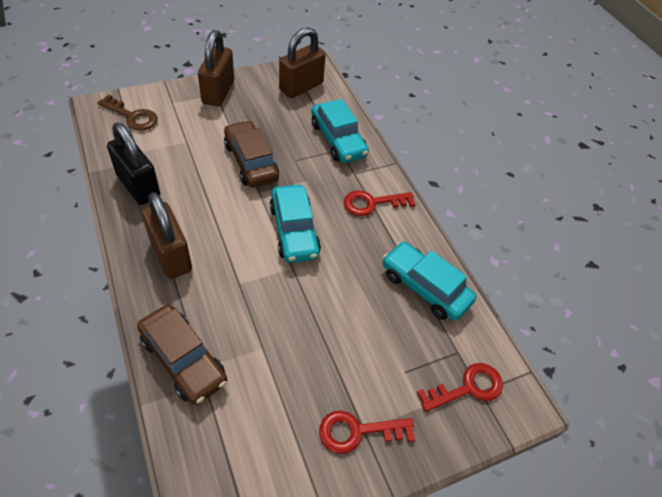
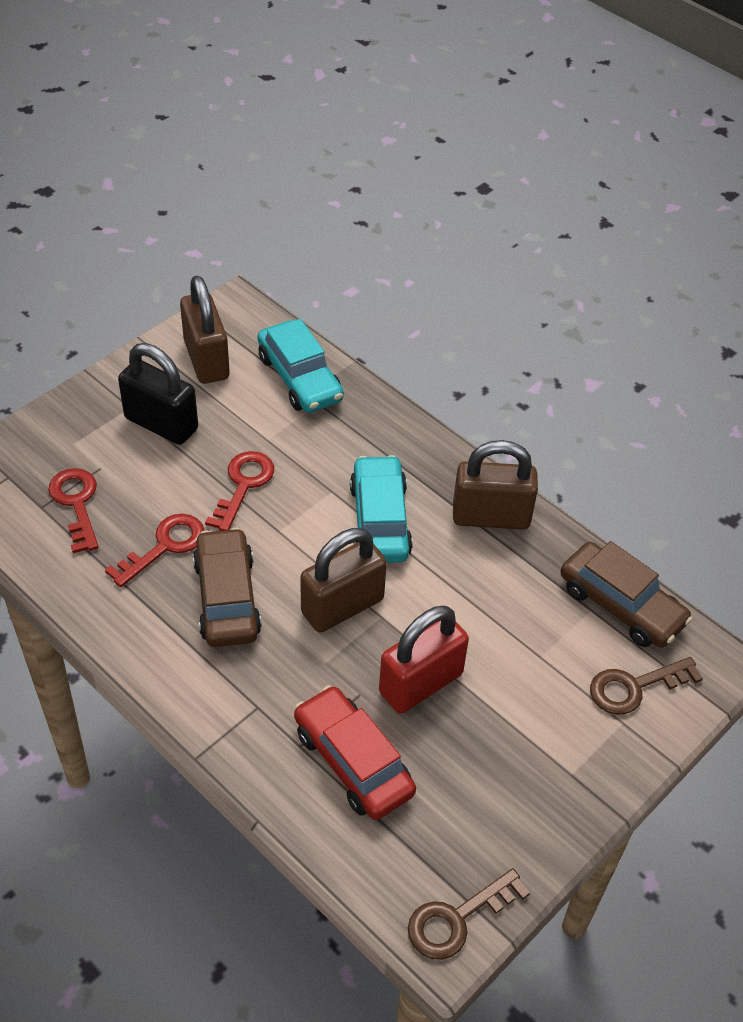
brown key: [97,94,158,131] = 1 -> [408,868,530,960] [590,657,703,715] = 2
red car: none = 0 -> [294,685,416,820] = 1
red padlock: none = 0 -> [379,606,469,713] = 1
turquoise car: [270,185,321,263] [311,99,369,163] [382,241,476,321] = 3 -> [257,319,344,413] [350,455,413,563] = 2

